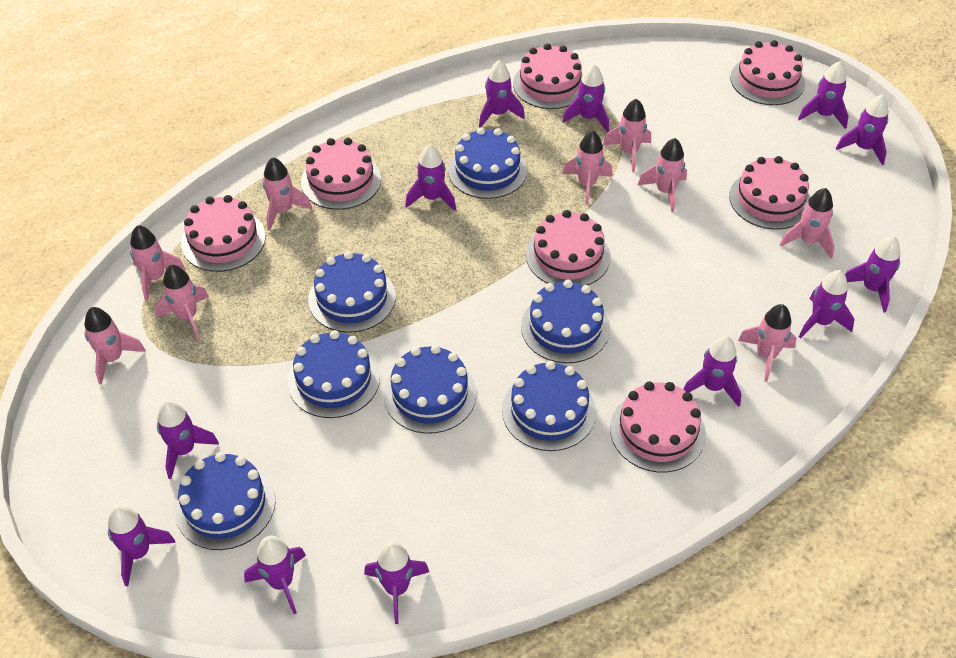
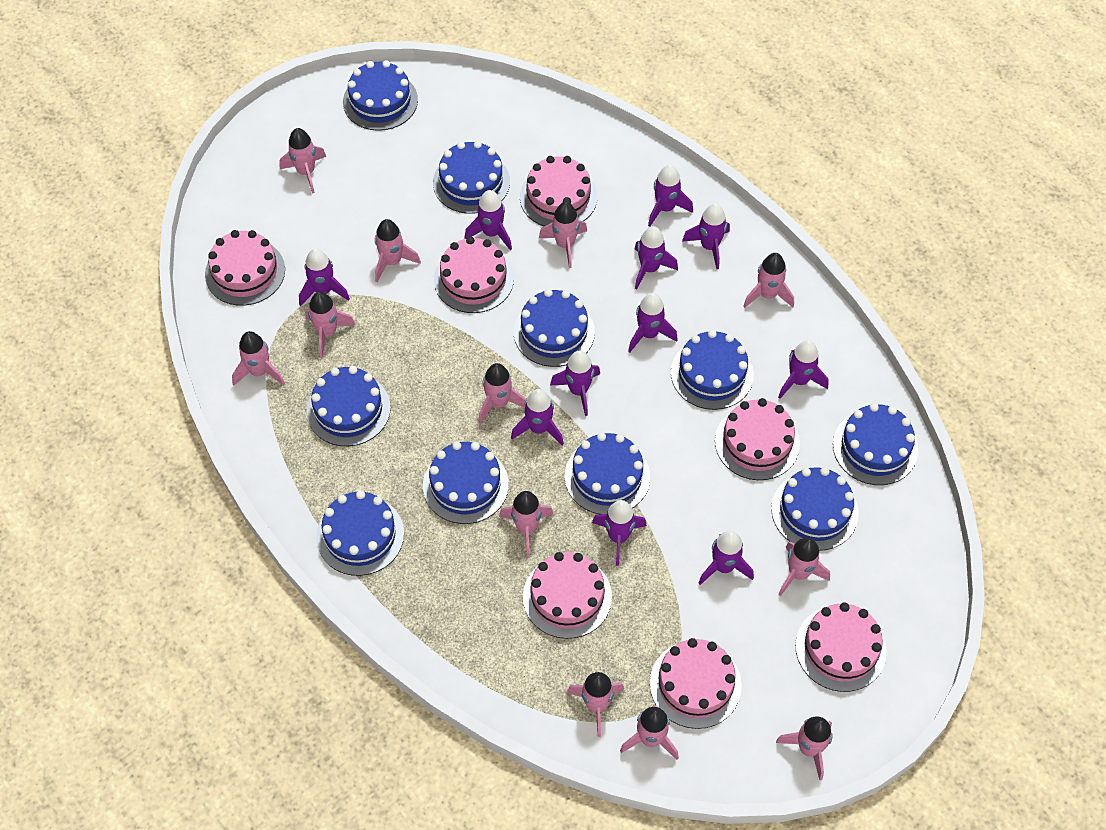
blue cake: [175,452,275,550] [288,330,380,418] [308,251,396,333] [384,345,476,434] [448,127,527,199] [502,361,596,451] [521,280,610,363] = 7 -> [306,366,391,446] [316,490,404,576] [343,60,418,131] [423,441,509,524] [433,141,510,214] [514,289,595,367] [565,432,650,514] [671,330,754,410] [771,467,859,551] [833,403,918,485] = 10
pink rocket: [84,307,146,385] [130,225,186,302] [155,264,209,339] [262,157,312,231] [562,131,612,205] [603,99,651,172] [638,138,687,212] [738,304,797,382] [780,188,835,258] = 9 -> [232,331,285,386] [279,128,326,194] [305,292,355,358] [375,219,421,282] [478,363,526,424] [499,491,553,557] [539,202,587,268] [567,672,624,737] [620,704,679,760] [743,253,794,308] [776,717,833,781] [778,538,830,597] = 12
purple rocket: [108,505,176,586] [157,400,219,479] [244,536,306,614] [364,542,429,624] [405,145,456,211] [479,60,525,127] [562,64,609,132] [683,336,742,407] [798,61,849,129] [799,270,855,338] [836,94,889,165] [845,236,901,313] = 12 -> [299,248,350,306] [464,190,512,250] [511,389,564,445] [550,351,600,416] [592,500,647,566] [628,293,678,352] [635,226,678,290] [648,165,693,227] [682,204,730,270] [699,531,754,585] [778,340,829,399] = 11

